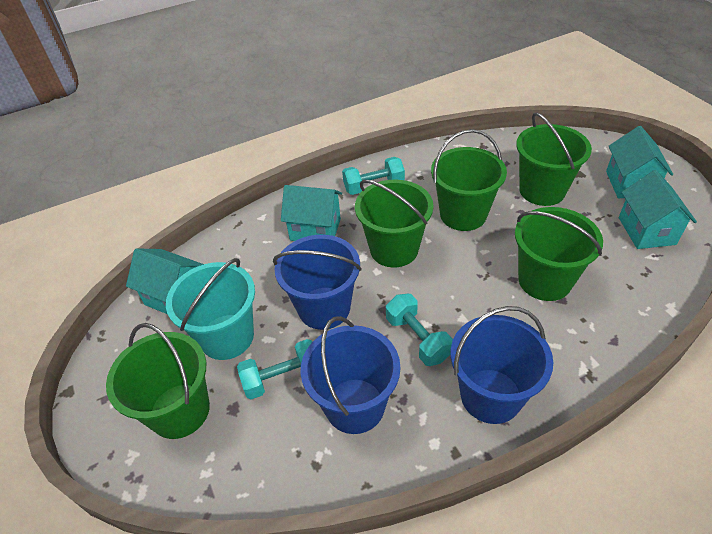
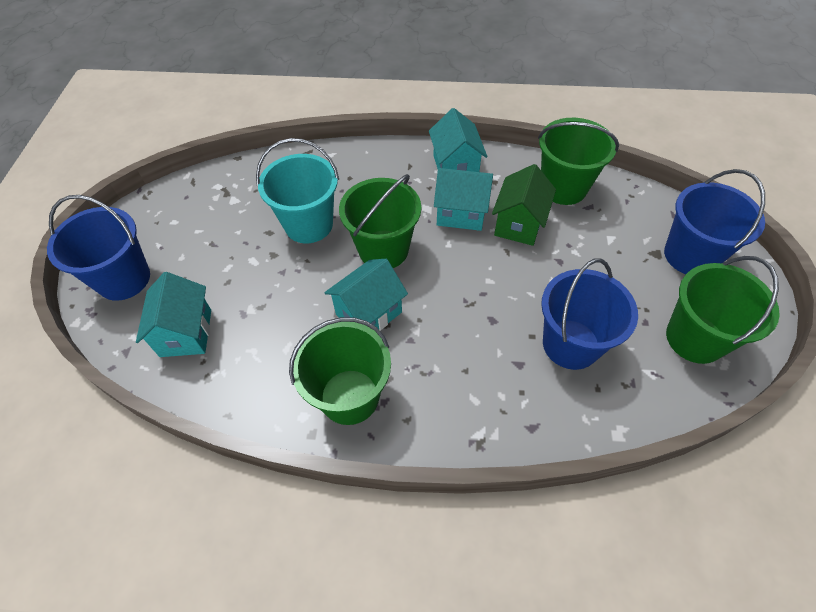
green bucket: [106,323,210,439] [355,180,434,267] [431,129,507,231] [515,207,603,301] [516,113,592,206] = 5 -> [289,317,391,425] [339,174,421,268] [538,118,619,205] [666,256,780,364] = 4
green house: none = 0 -> [492,164,556,246] = 1
turquoise dumbbell: [237,339,312,399] [342,157,405,195] [386,294,453,366] = 3 -> none = 0

